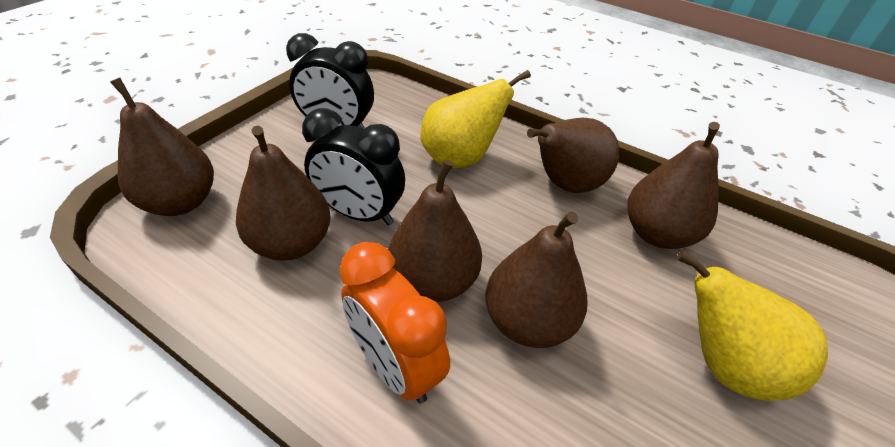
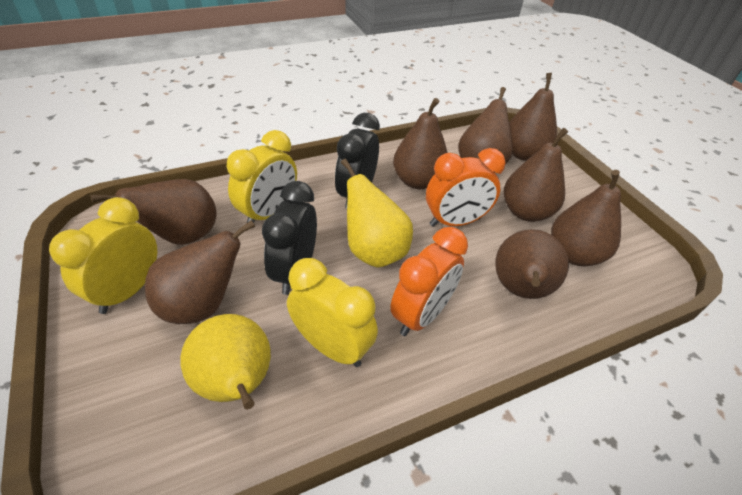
brown pear: [110,78,214,216] [236,126,331,260] [388,160,482,302] [485,211,588,348] [527,118,619,193] [627,122,720,249] = 6 -> [90,179,217,245] [145,220,256,324] [393,98,448,189] [458,87,513,165] [495,229,569,299] [504,128,568,222] [509,73,557,161] [551,170,621,266] = 8
orange clock: [340,242,450,403] = 1 -> [390,227,468,336] [426,148,505,227] = 2
yellow clock: none = 0 -> [49,197,157,314] [227,130,297,223] [287,258,378,367] = 3

